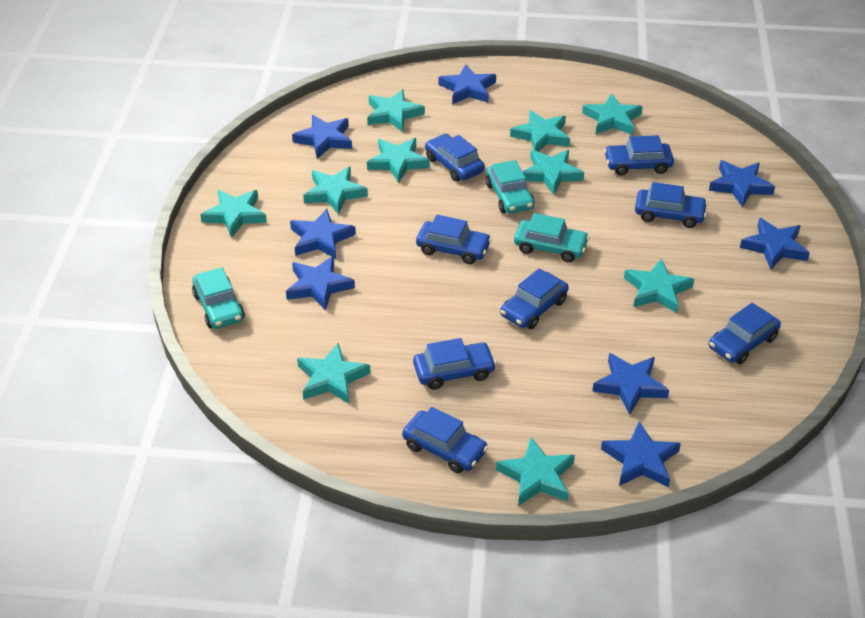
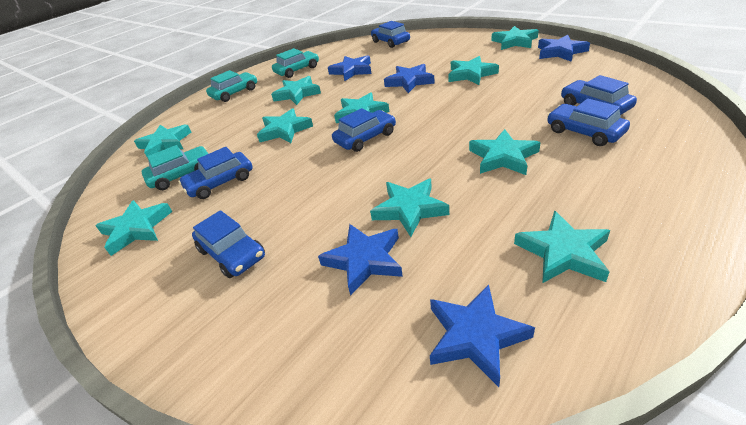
blue car: [402,407,488,473] [413,338,496,390] [416,215,492,264] [425,134,485,182] [500,268,569,329] [604,135,674,176] [635,182,708,228] [709,303,781,364] = 8 -> [178,147,253,199] [192,210,265,278] [332,108,396,152] [371,21,410,48] [547,98,630,146] [561,75,637,115] = 6
blue star: [286,256,355,311] [290,209,356,259] [292,115,352,159] [439,64,496,104] [593,353,669,415] [601,421,681,488] [709,160,775,207] [740,218,810,270] = 8 -> [318,224,403,296] [328,55,371,81] [384,64,435,93] [430,285,535,387] [538,35,590,62] = 5

